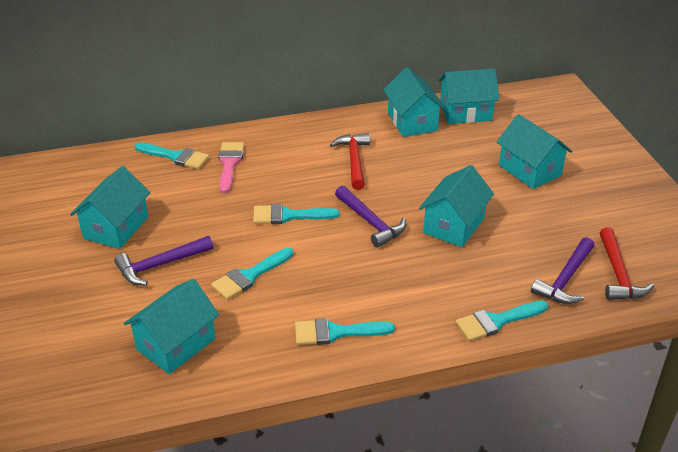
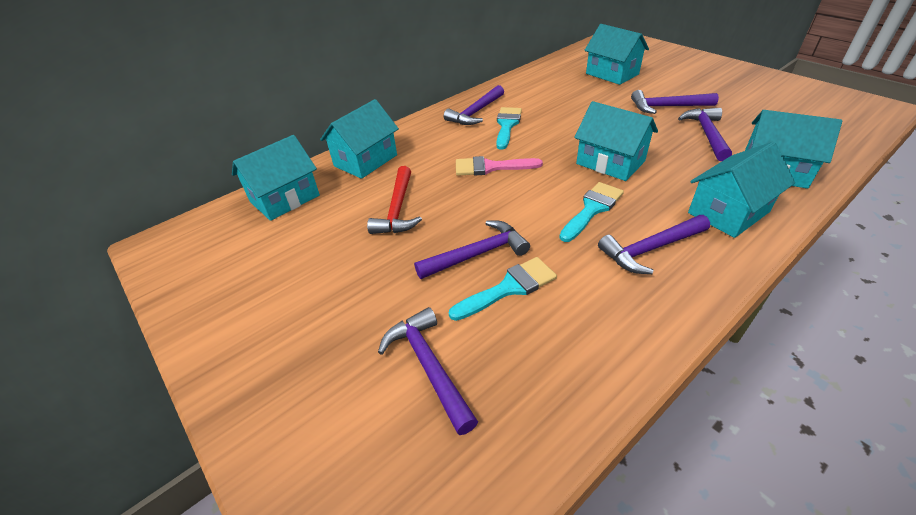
purple hammer: [114,236,214,285] [335,186,406,248] [531,237,595,304] = 3 -> [378,307,478,435] [414,220,530,279] [444,85,504,125] [598,215,710,274] [631,90,719,114] [678,108,732,161] = 6
red hammer: [330,133,370,190] [600,227,654,300] = 2 -> [367,166,422,234] = 1
turquoise brush: [134,142,209,169] [211,248,293,300] [253,204,340,224] [295,318,395,345] [456,300,548,341] = 5 -> [449,257,557,321] [496,107,522,150] [559,182,624,242] = 3

